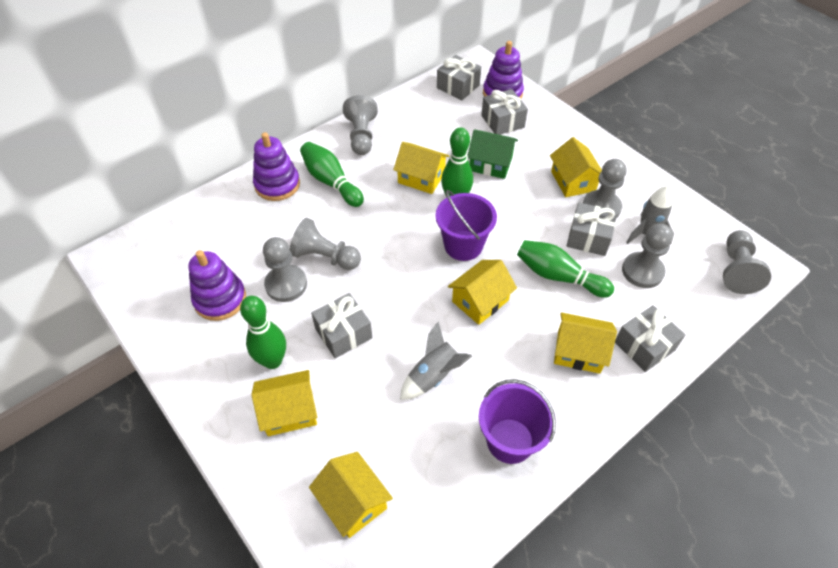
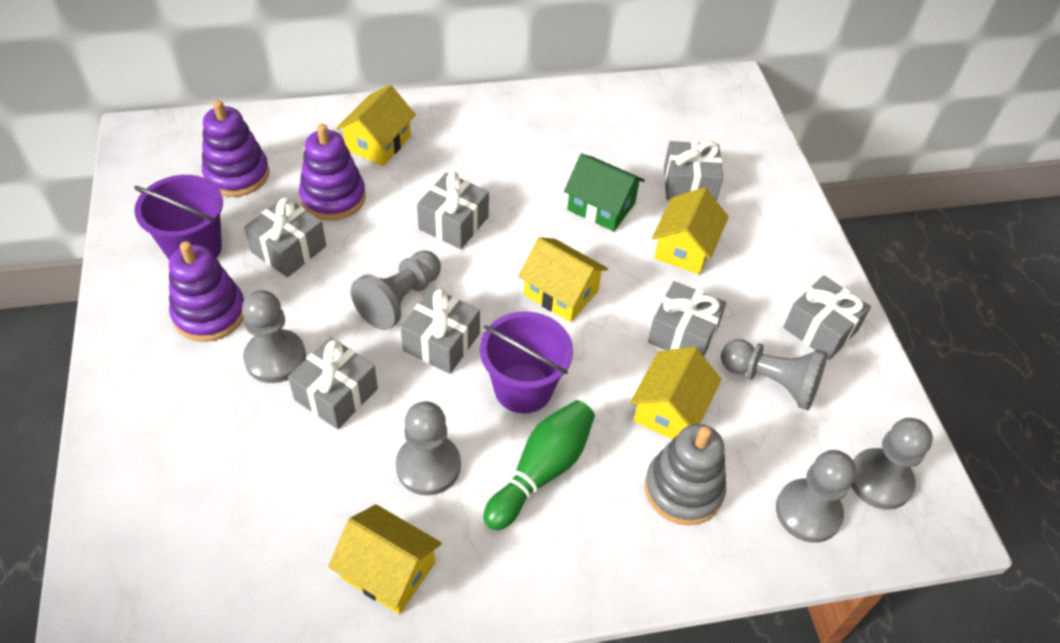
green bowling pin: [240,296,286,369] [300,142,364,207] [441,128,473,197] [517,240,614,298] = 4 -> [483,400,595,530] = 1
grey gift: [311,293,372,358] [437,55,481,100] [481,89,528,135] [567,202,617,256] [615,305,685,372] = 5 -> [244,197,326,277] [288,337,378,429] [401,287,480,374] [417,172,489,249] [648,281,726,356] [664,141,723,201] [783,275,871,360] = 7
grey rocket: [400,322,472,400] [626,186,674,244] = 2 -> none = 0
grey stacking toy: none = 0 -> [645,424,726,525] = 1
yellow house: [251,370,317,436] [309,452,393,538] [393,142,449,194] [448,260,517,325] [550,137,602,197] [554,312,617,374] = 6 -> [328,504,442,614] [336,84,416,166] [518,237,608,322] [630,347,722,439] [652,187,729,274] = 5

